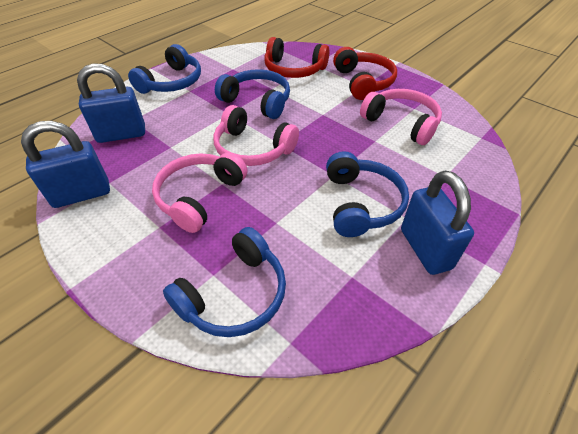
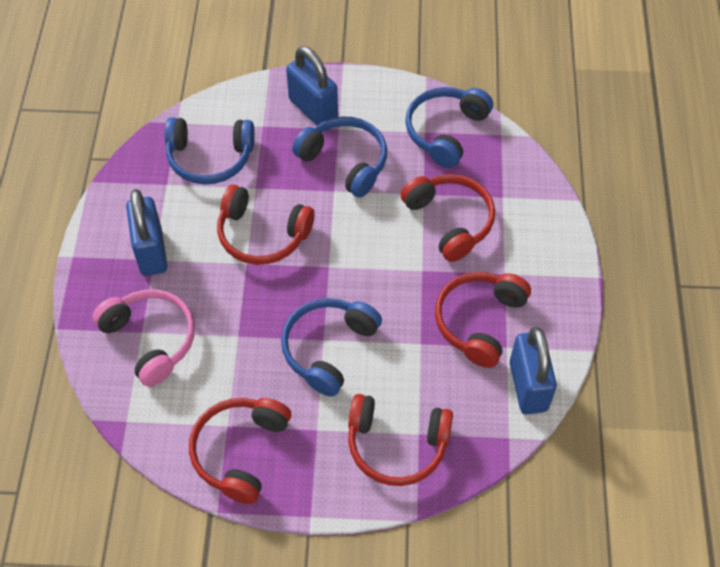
pink headphones: [152,152,247,233] [214,105,299,166] [360,89,442,145] = 3 -> [92,289,195,387] = 1
red headphones: [264,37,329,78] [333,47,397,100] = 2 -> [189,398,291,504] [217,185,314,265] [348,394,453,486] [400,174,495,262] [435,272,531,368] = 5

